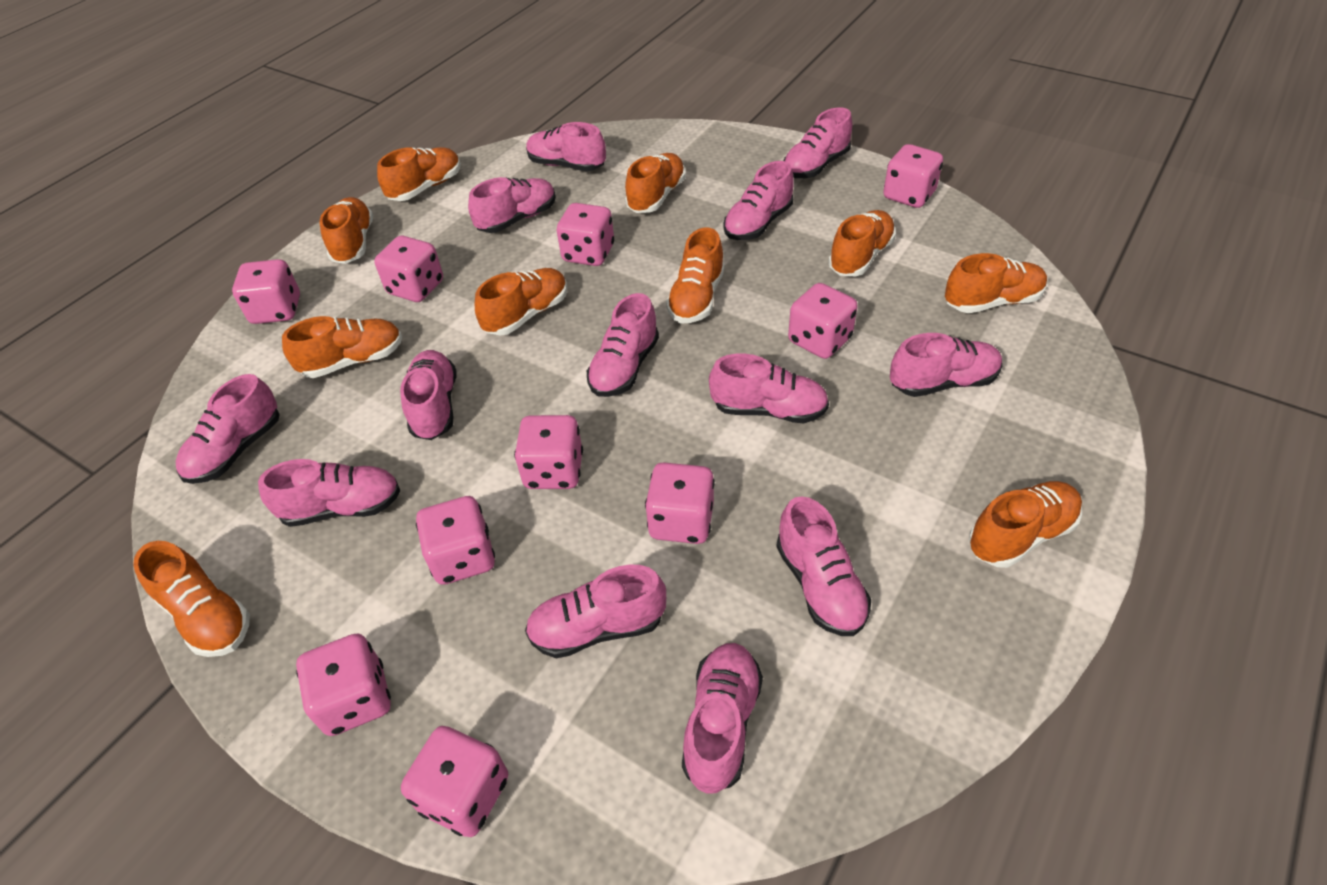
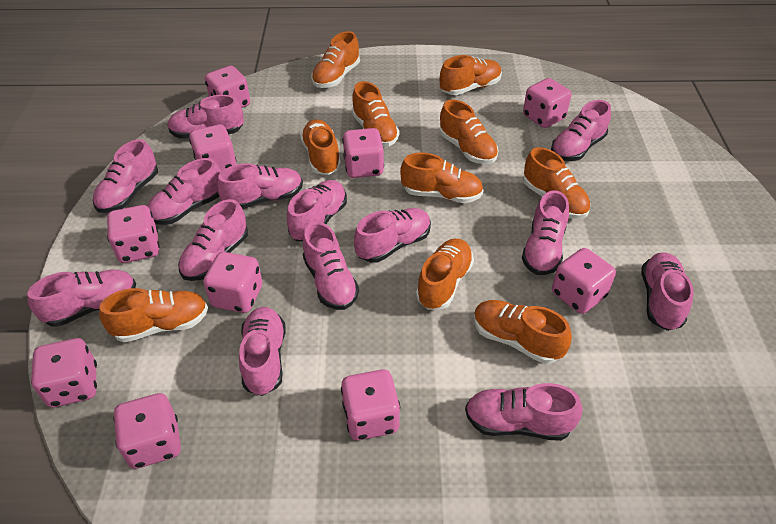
pink shoe: [176,374,280,484] [258,459,400,527] [400,350,456,440] [468,177,556,233] [525,565,666,658] [526,122,606,171] [587,293,659,397] [682,643,763,794] [709,354,829,423] [723,161,794,240] [776,496,871,636] [784,107,852,178] [890,333,1002,397] = 13 -> [27,270,136,327] [93,139,158,213] [147,158,221,225] [168,95,244,139] [178,199,248,281] [217,163,303,209] [239,307,286,396] [287,180,347,241] [303,222,359,310] [354,208,431,263] [465,383,582,441] [522,190,569,275] [551,100,611,161] [641,252,694,331] = 14

